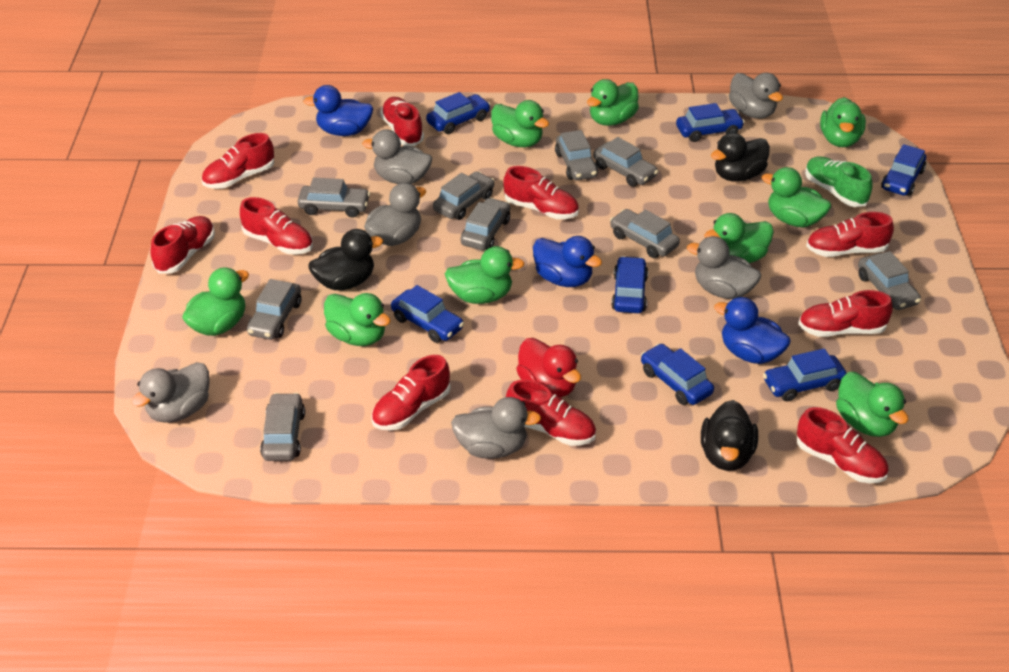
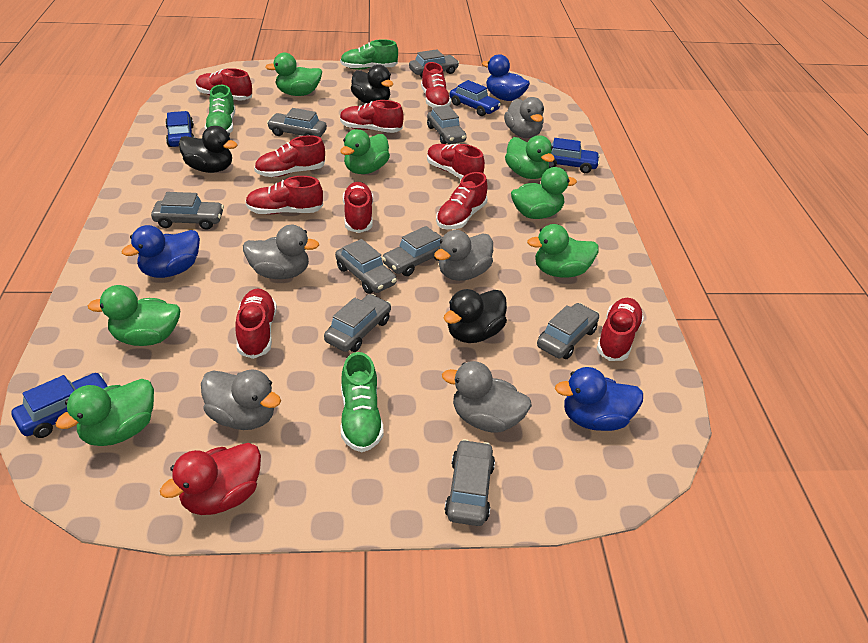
blue car: [391,285,464,343] [426,92,491,134] [611,256,648,313] [641,343,714,405] [676,103,745,142] [763,349,846,402] [881,144,926,196] = 7 -> [11,373,110,438] [165,111,195,147] [449,80,501,116] [549,138,600,173] = 4
green duck: [182,267,249,336] [324,293,391,346] [445,246,525,304] [491,100,549,147] [587,79,639,126] [704,213,774,263] [762,167,831,227] [820,97,866,147] [836,372,908,437] = 9 -> [56,379,154,446] [88,285,180,346] [265,53,322,96] [340,129,390,174] [505,135,555,179] [511,167,577,219] [527,224,599,278] = 7
green shoe: [805,156,872,207] = 1 -> [205,85,235,133] [340,39,398,70] [341,352,384,452] = 3
grey duck: [131,362,210,423] [362,129,432,184] [364,183,426,246] [451,397,541,459] [687,236,761,299] [729,73,783,118] = 6 -> [201,370,281,430] [243,225,319,279] [434,230,493,281] [442,361,532,433] [504,97,544,138] = 5

